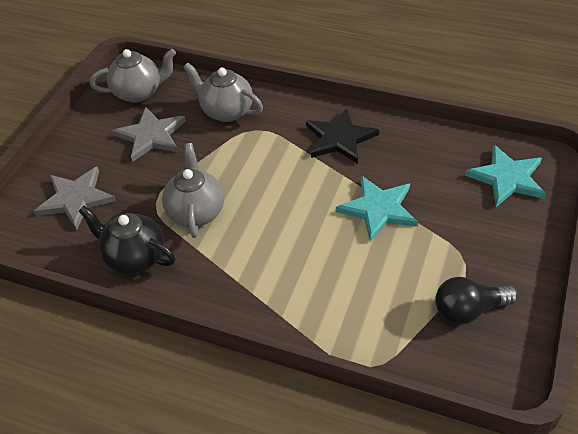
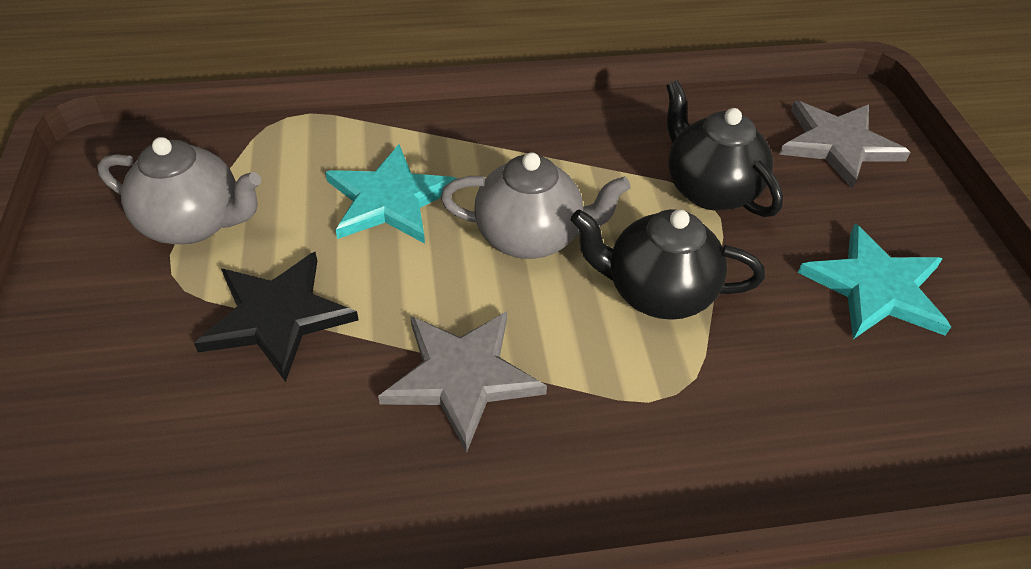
black light bulb: [435,277,518,325] = 1 -> none = 0
black teapot: [78,206,176,275] = 1 -> [571,209,765,320] [666,80,783,217] = 2
grey teapot: [90,49,176,102] [162,143,224,238] [183,63,263,122] = 3 -> [97,137,261,244] [440,152,631,259] = 2

